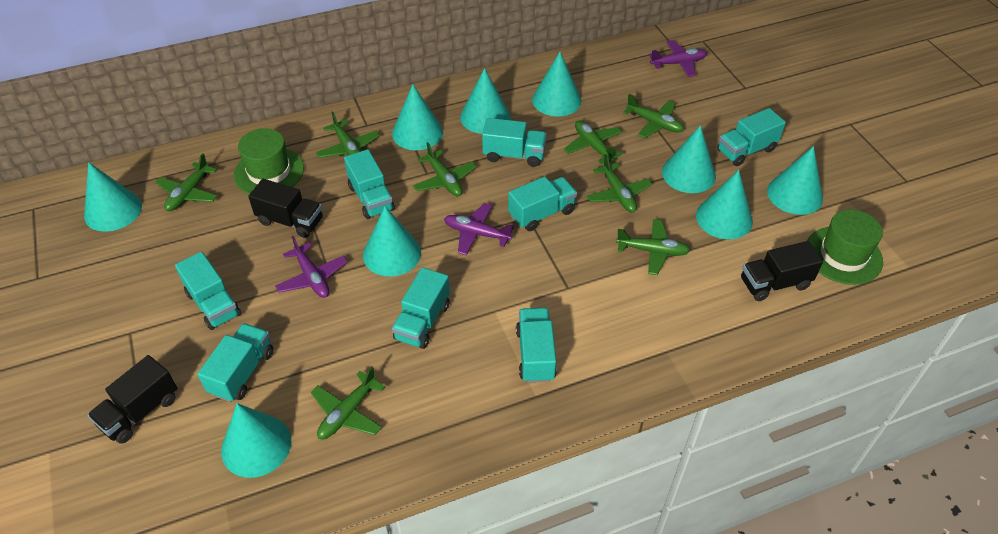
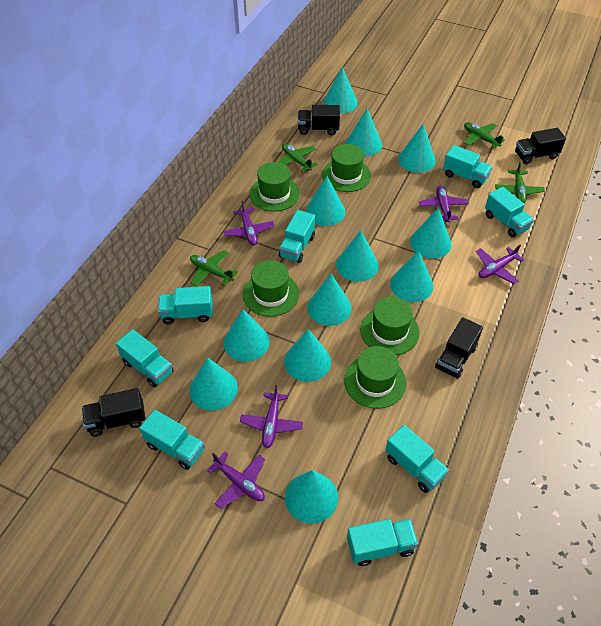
black truck: [87,355,177,444] [248,179,323,238] [741,241,823,301] = 3 -> [82,388,145,437] [298,105,340,135] [435,317,483,379] [515,128,566,165] = 4
green hat: [234,128,304,194] [807,210,883,285] = 2 -> [243,260,299,317] [250,162,300,212] [322,144,371,192] [344,346,407,409] [360,297,420,355] = 5
green plane: [155,153,217,211] [311,367,385,440] [316,111,380,158] [413,142,477,196] [564,120,623,164] [587,154,652,212] [616,219,690,275] [623,94,684,138] = 8 -> [190,250,238,287] [278,143,318,172] [464,122,505,149] [495,162,545,203] = 4
purple plane: [275,236,348,298] [444,203,514,255] [649,40,707,77] = 3 -> [207,452,265,509] [223,201,275,245] [240,385,303,449] [419,185,469,222] [476,245,524,284] = 5
turquoise cone: [84,162,142,232] [221,403,291,478] [363,206,421,277] [392,84,443,150] [460,68,510,134] [532,52,581,117] [662,125,716,193] [696,170,753,239] [767,146,823,215] = 9 -> [189,357,238,411] [224,309,270,362] [284,329,331,382] [285,470,338,524] [306,176,345,226] [307,274,352,326] [323,66,358,114] [336,230,379,282] [346,108,382,156] [390,250,433,302] [398,124,436,173] [410,207,451,259] = 12

